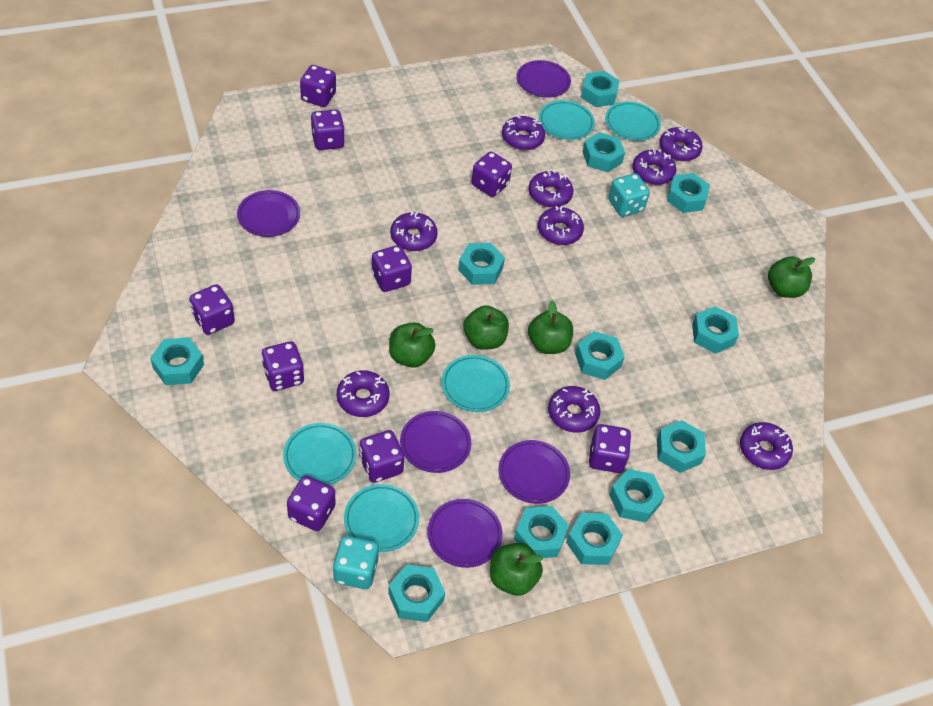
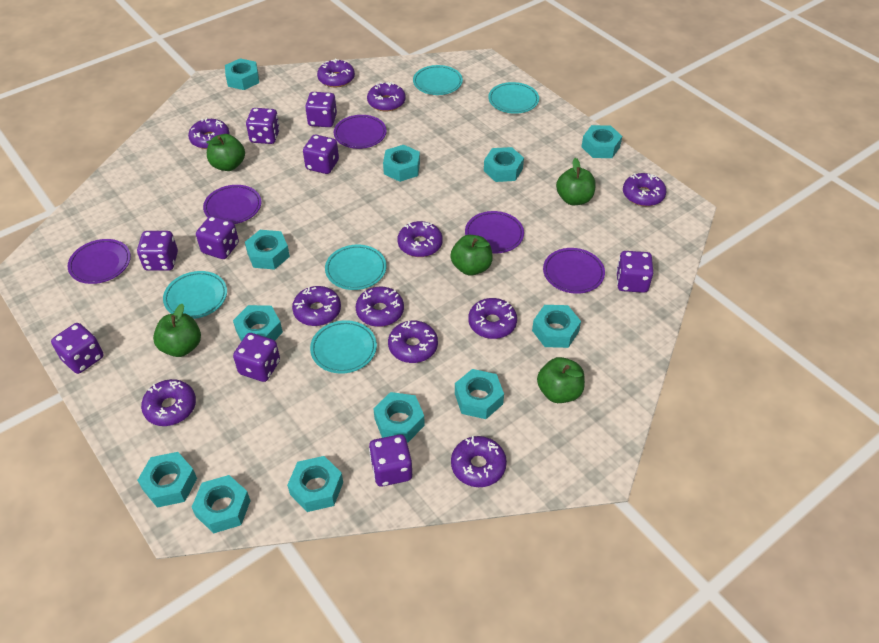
purple donut: [337,370,389,417] [390,211,438,251] [502,116,545,150] [528,170,573,208] [538,206,584,245] [548,386,600,433] [632,148,676,185] [659,127,703,161] [740,422,793,470] = 9 -> [141,379,196,426] [188,117,230,149] [292,286,341,326] [317,59,355,87] [356,287,404,327] [367,82,406,111] [388,321,438,363] [398,221,443,257] [451,436,507,487] [468,298,517,339] [623,173,666,206] = 11
turquoise dice: [333,536,379,589] [608,173,650,217] = 2 -> none = 0

